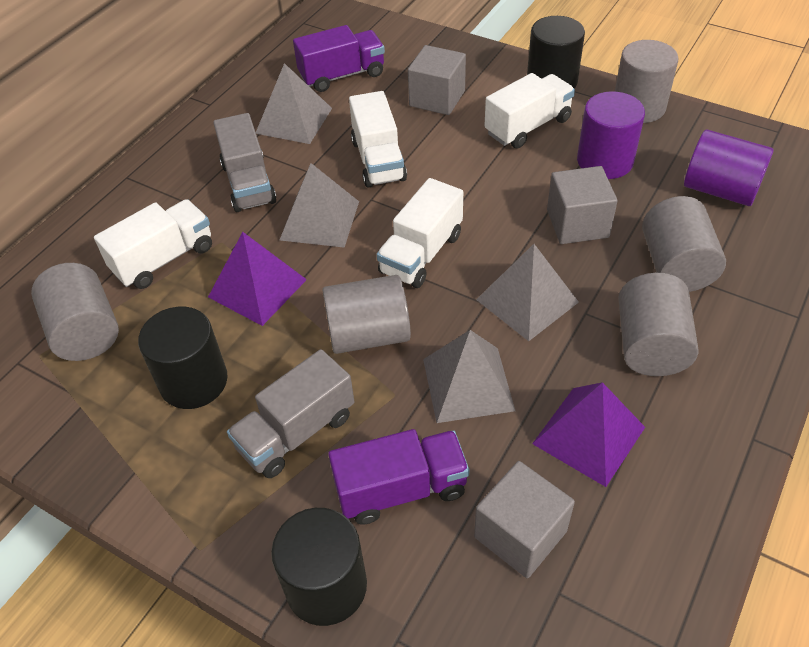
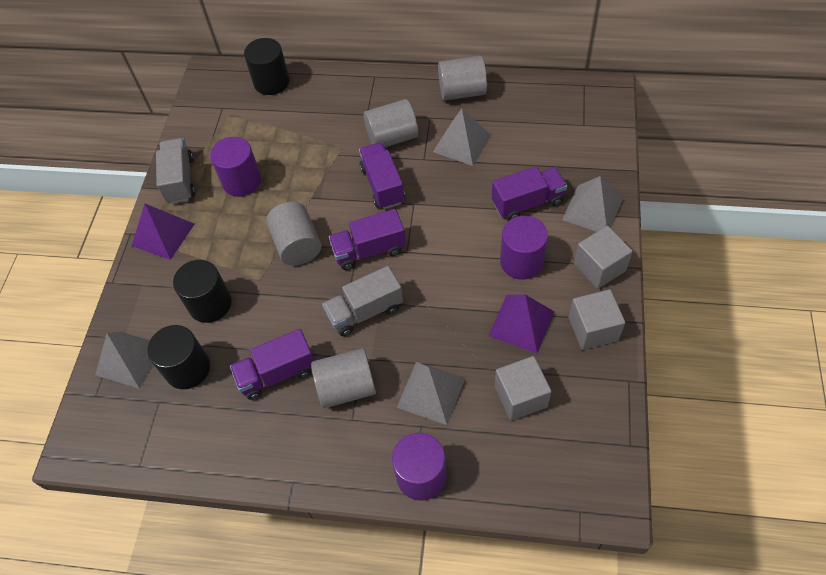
grey cylinder: [31,263,119,361] [322,275,411,354] [615,40,679,123] [618,273,698,376] [642,196,726,292] = 5 -> [266,202,321,265] [311,348,376,408] [364,99,418,147] [438,56,487,100] = 4
purple cylinder: [577,91,645,179] [684,130,774,206] = 2 -> [210,137,261,197] [392,433,447,501] [500,216,548,280] = 3
purple truck: [293,25,385,92] [328,429,469,525] = 2 -> [230,329,314,400] [329,209,406,270] [359,142,405,209] [492,166,567,220] = 4
white truck: [94,199,212,289] [349,91,407,188] [377,178,463,288] [484,73,575,149] = 4 -> none = 0

